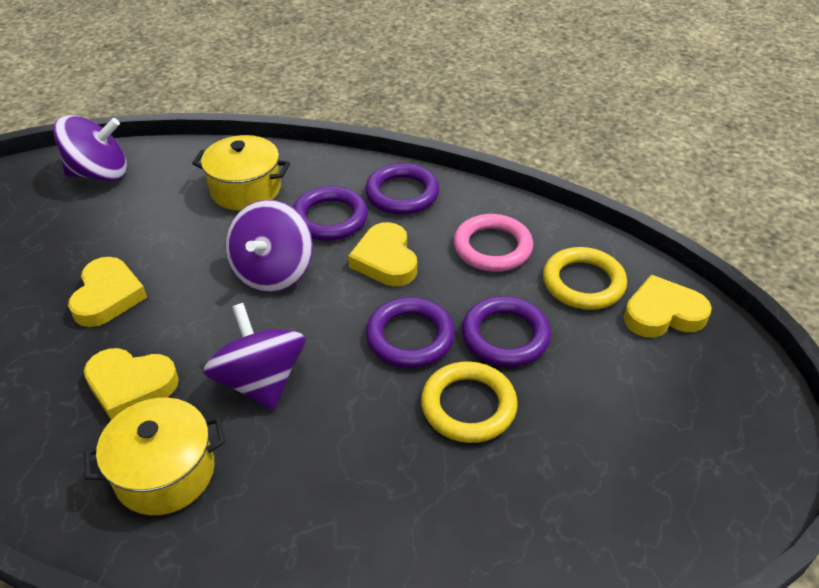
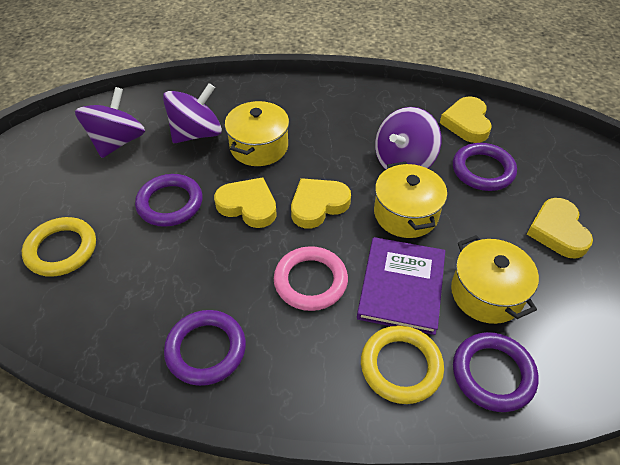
purple book: none = 0 -> [357,237,445,335] = 1
yellow pot: [84,398,225,515] [192,135,290,211] = 2 -> [225,100,289,166] [374,162,447,238] [451,235,539,324] = 3

